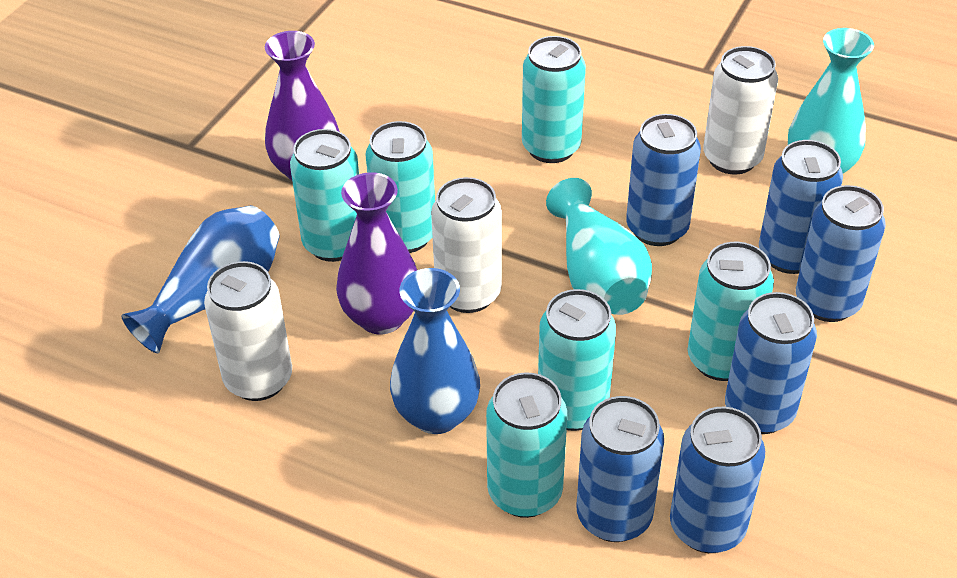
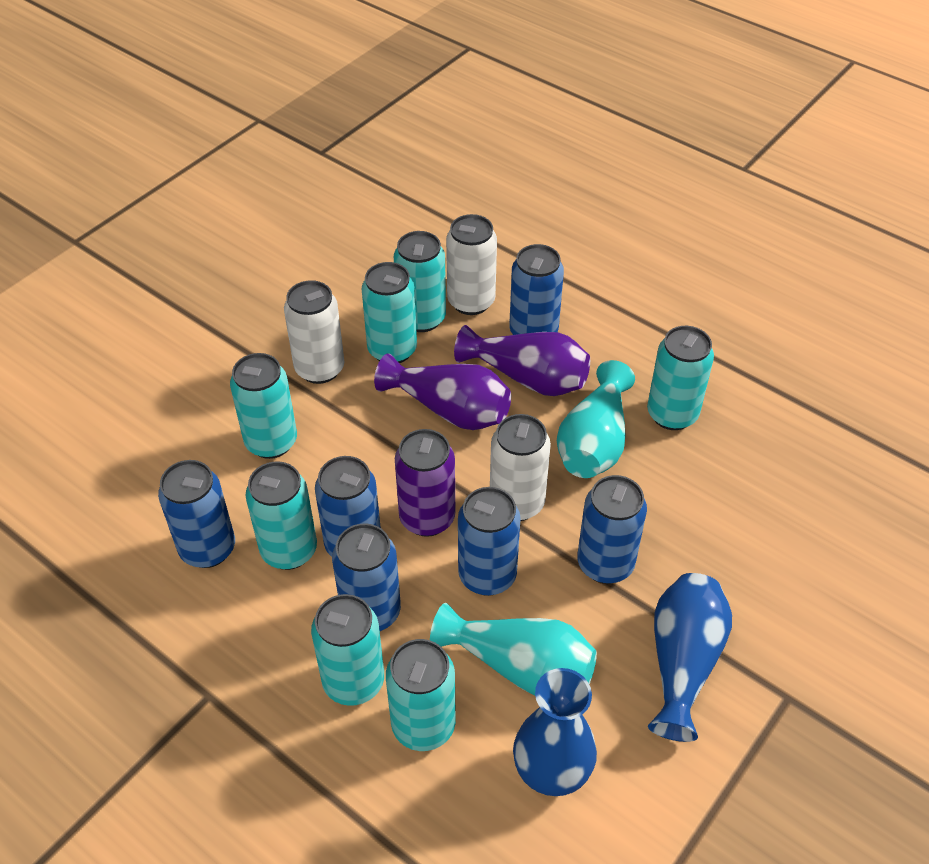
purple can: none = 0 -> [395,429,455,537] = 1
turquoise can: [290,129,359,262] [365,121,435,253] [486,372,567,518] [522,36,586,163] [538,289,616,431] [688,242,774,381] = 6 -> [230,353,297,459] [246,461,317,570] [311,594,384,706] [362,262,417,363] [386,639,456,751] [394,231,446,332] [647,326,714,430] = 7

